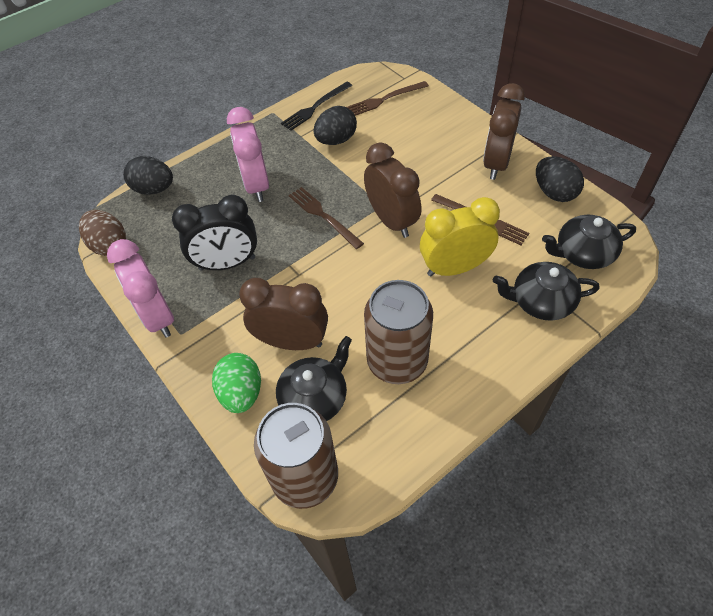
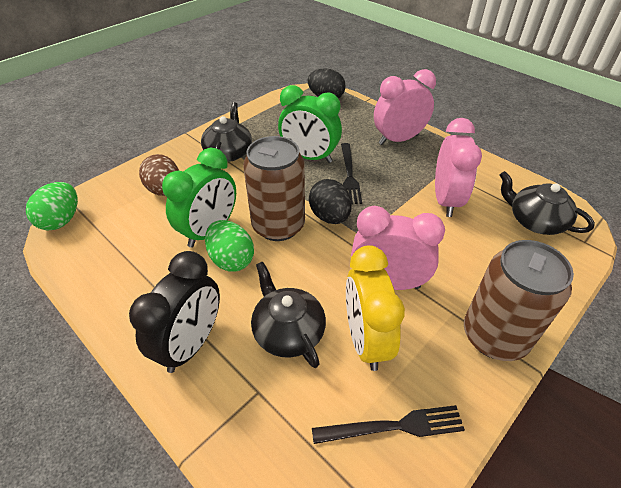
black egg: [123,156,173,195] [313,106,357,145] [536,156,584,202] = 3 -> [308,69,345,99] [309,179,352,224] = 2
black fork: [281,82,352,131] = 1 -> [312,405,465,444] [341,143,362,204] = 2
brown clock: [239,278,328,350] [364,142,421,238] [483,83,525,180] = 3 -> none = 0
brown fork: [289,187,364,249] [347,81,429,116] [431,194,529,245] = 3 -> none = 0
green clock: none = 0 -> [162,148,236,248] [278,85,342,163] = 2
green egg: [212,353,261,413] = 1 -> [26,182,78,230] [205,220,254,272] = 2
pink clock: [107,239,174,337] [227,107,269,202] = 2 -> [351,206,445,290] [374,69,436,145] [435,118,482,217] = 3

